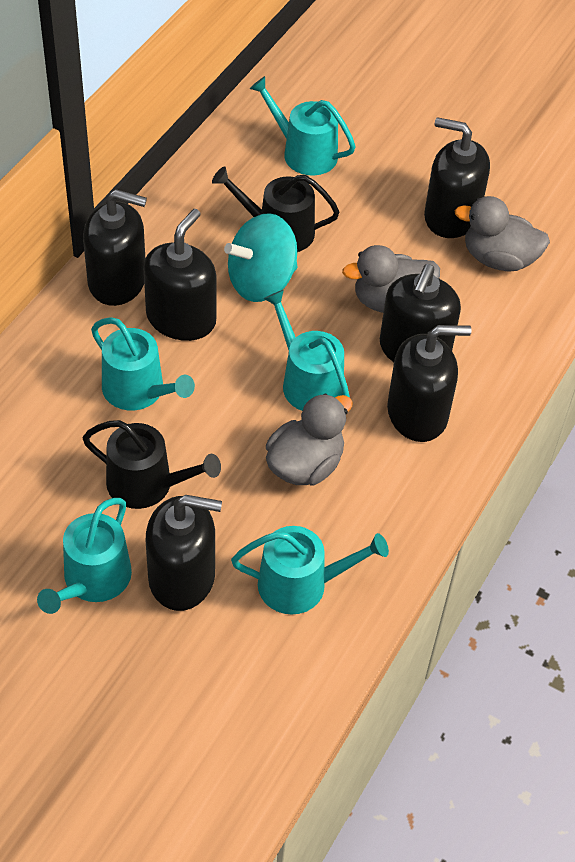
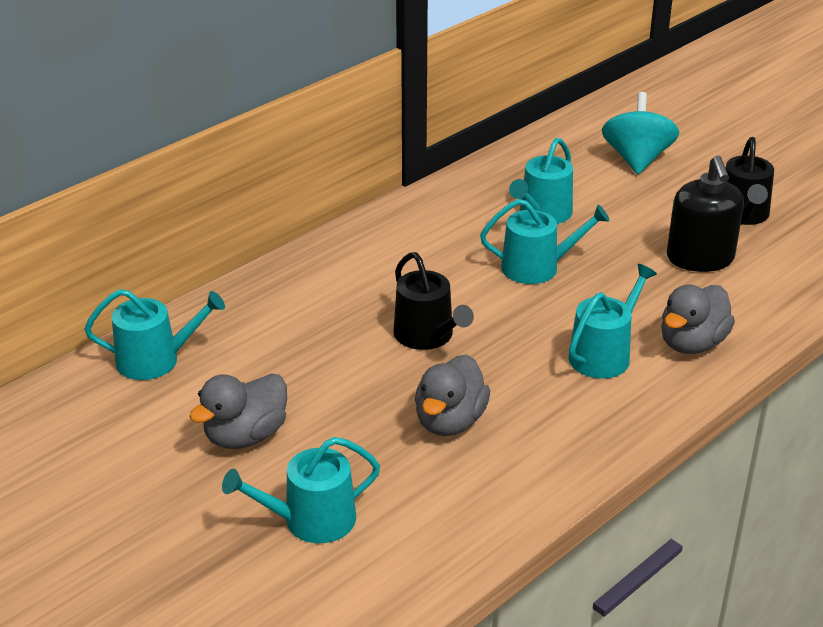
black soap dispenser: [83,189,147,306] [144,209,217,341] [145,495,222,611] [380,264,461,362] [387,325,472,442] [424,117,490,238] = 6 -> [667,155,744,272] = 1

